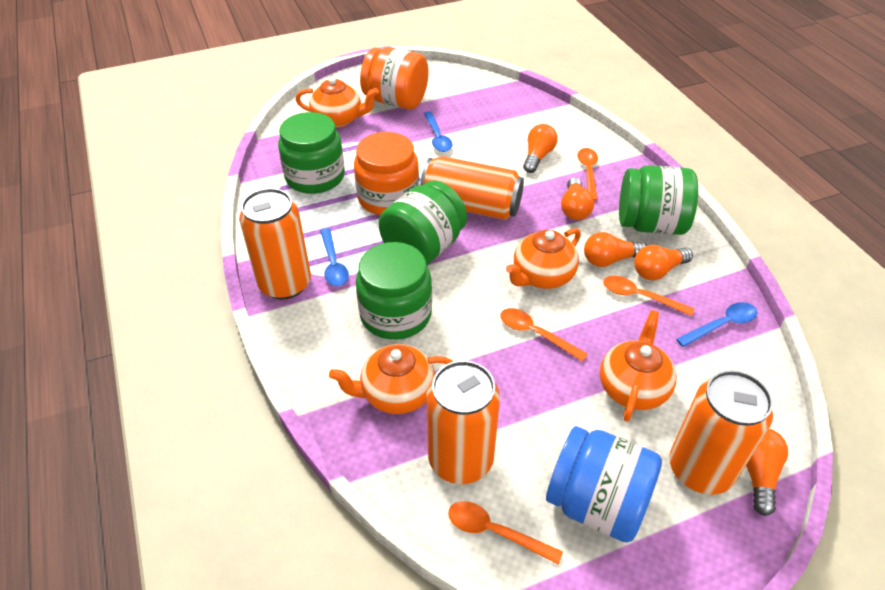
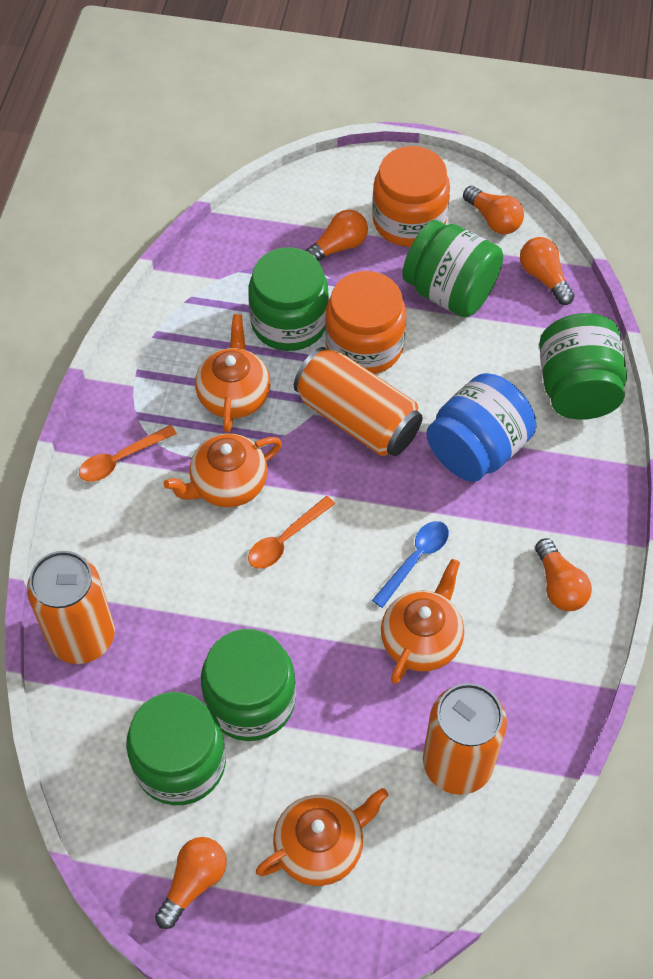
blue spoon: [320,228,349,286] [424,112,452,152] [676,302,757,347] = 3 -> [372,521,449,608] = 1
green jar: [278,112,345,194] [356,242,432,340] [379,181,467,265] [619,165,698,235] = 4 -> [126,692,226,805] [201,629,296,741] [248,247,329,351] [402,220,503,317] [539,313,627,420] = 5
orange can: [239,188,311,300] [420,156,524,220] [426,360,500,484] [669,370,773,495] = 4 -> [27,551,115,664] [294,347,423,456] [423,683,507,795] = 3
orange spoon: [448,501,563,565] [500,308,588,362] [577,148,598,201] [603,276,694,316] = 4 -> [79,425,177,482] [248,496,335,569] = 2

